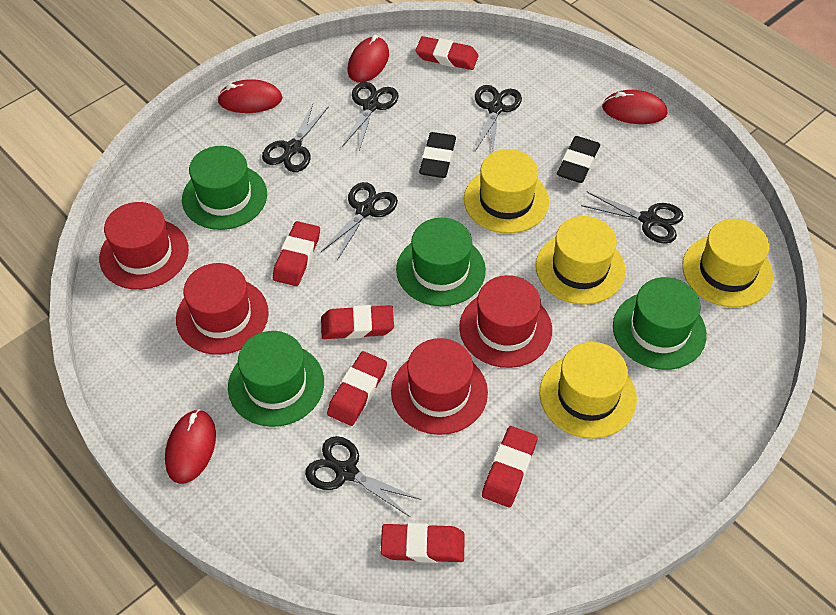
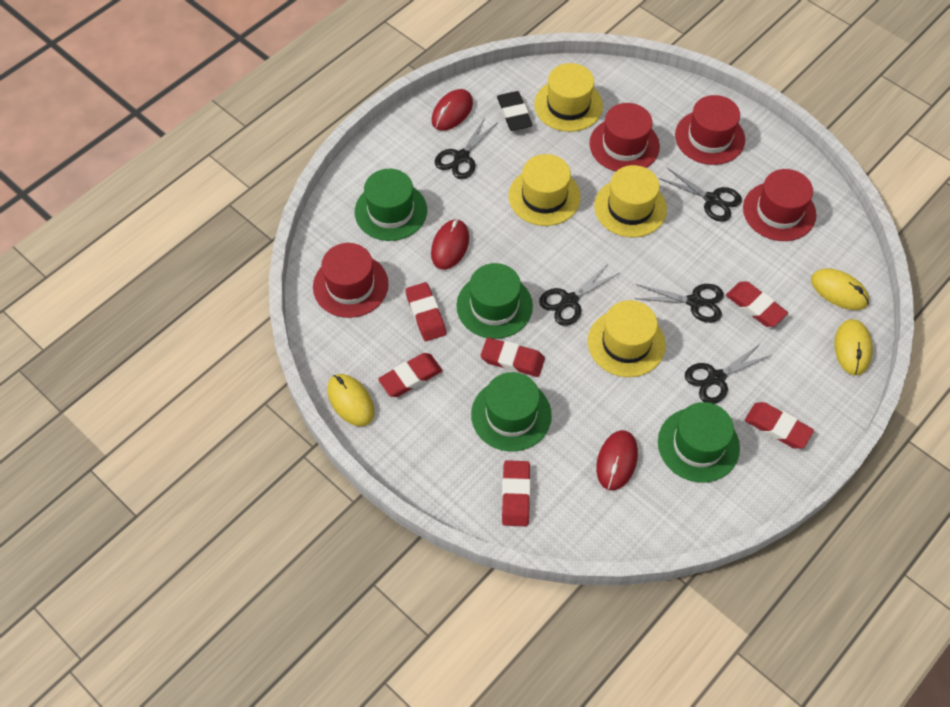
black eraser: [419,132,456,178] [557,136,600,183] = 2 -> [497,91,532,131] = 1
black scissors: [262,104,329,172] [305,436,422,517] [321,182,398,260] [342,82,399,150] [475,85,522,153] [581,192,684,243] = 6 -> [434,118,497,179] [539,263,620,326] [634,284,724,323] [659,168,742,222] [685,343,772,404] = 5
red mouse: [165,409,216,484] [217,79,283,113] [348,35,389,83] [602,90,667,124] = 4 -> [431,219,469,270] [432,89,473,131] [596,430,638,491] = 3
yellow mouse: none = 0 -> [327,374,375,426] [811,268,869,310] [834,319,873,375] = 3

